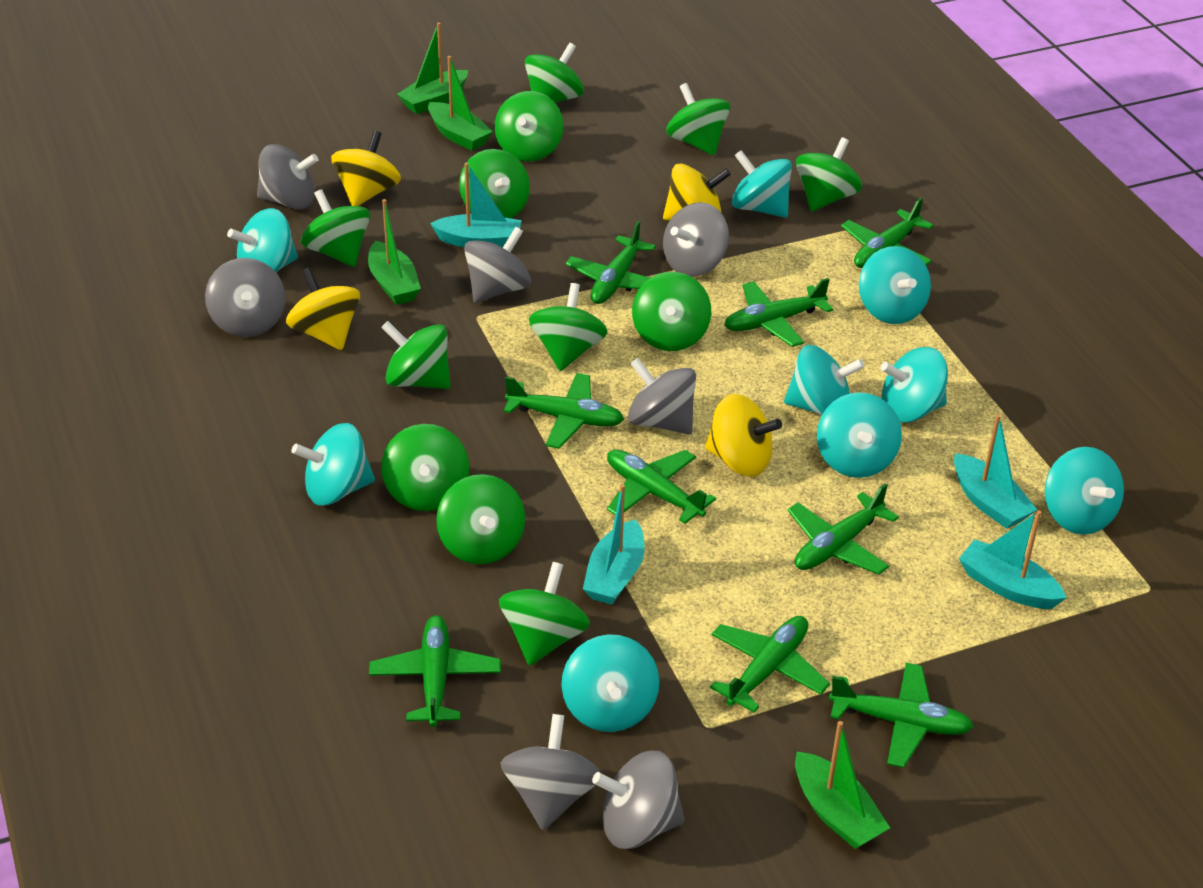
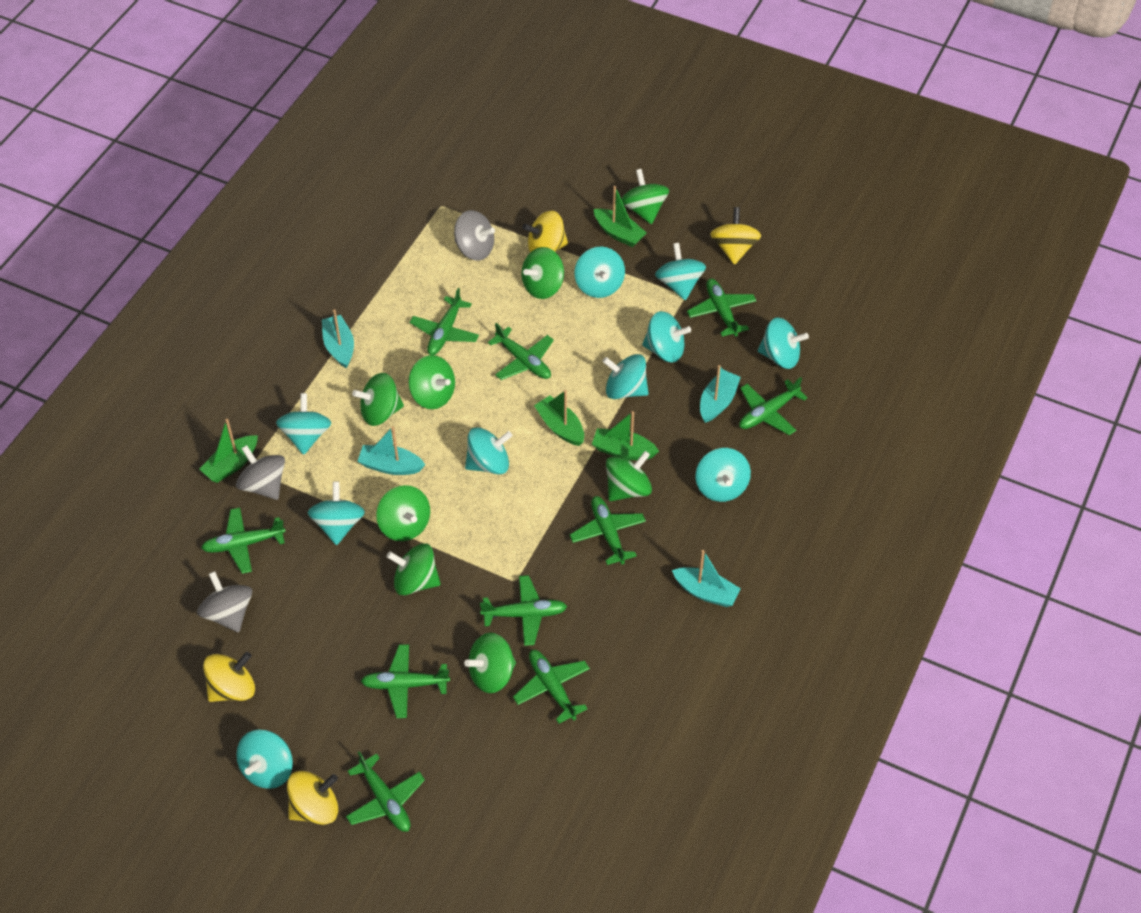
green plane: [369,615,501,727] [503,373,624,449] [566,221,656,304] [607,450,716,524] [710,616,830,713] [724,278,833,347] [788,483,899,574] [829,663,974,768] [841,198,934,268] = 9 -> [201,508,286,574] [346,751,425,832] [361,644,450,718] [410,288,479,355] [480,575,567,646] [488,323,554,380] [513,650,590,724] [570,496,646,565] [687,279,757,337] [739,377,808,435] = 10
green spinning top: [301,189,370,267] [381,321,451,389] [381,424,469,511] [436,474,525,564] [459,149,530,219] [495,91,563,161] [499,562,590,666] [525,43,584,103] [529,283,608,371] [632,272,711,351] [666,83,730,155] [796,137,862,211] = 12 -> [352,373,404,426] [376,485,430,541] [386,543,441,595] [408,355,455,409] [464,632,516,693] [521,247,564,299] [606,451,652,501] [621,169,669,224] = 8
grey spinning top: [205,258,286,337] [257,144,318,210] [464,227,531,303] [500,714,601,830] [592,751,685,849] [628,358,696,435] [663,202,729,277] = 7 -> [197,571,252,632] [236,445,285,500] [454,210,495,261] = 3
turquoise spinning top: [227,208,298,272] [291,423,375,505] [561,634,659,732] [732,150,792,218] [784,345,865,415] [817,392,902,478] [859,246,931,324] [881,347,948,423] [1045,447,1124,535] = 9 -> [236,730,293,789] [276,393,331,455] [308,481,365,545] [465,427,513,474] [574,247,625,298] [602,354,649,399] [642,311,691,363] [655,243,706,300] [695,448,751,502] [758,317,809,369] = 10

